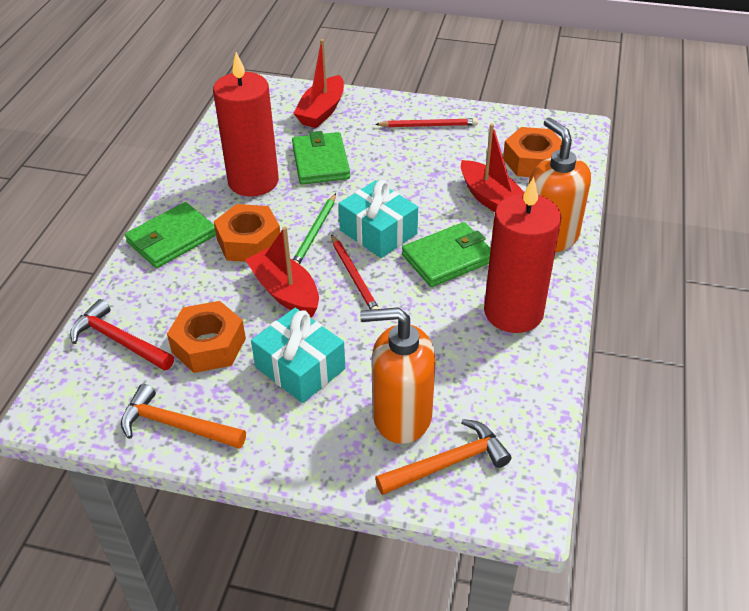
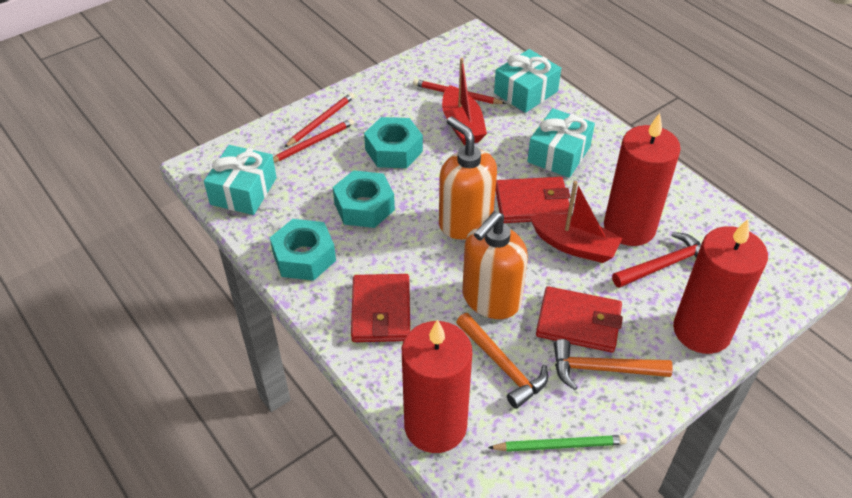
green wallet: [125,202,216,268] [292,131,350,184] [402,222,491,287] = 3 -> none = 0
orange nut: [167,301,246,373] [214,204,280,262] [503,127,562,177] = 3 -> none = 0
red boat: [245,227,319,317] [293,39,344,128] [461,124,525,212] = 3 -> [442,58,487,145] [529,181,622,263] = 2
red candle: [213,52,279,197] [484,177,562,333] = 2 -> [402,320,472,453] [604,113,681,246] [673,219,768,354] = 3
red pencil: [331,234,379,310] [375,118,478,127] = 2 -> [273,119,354,162] [284,93,355,148] [413,79,506,104] = 3
red wallet: none = 0 -> [351,274,410,342] [496,177,571,223] [536,286,623,353] = 3
turquoise gift: [251,308,345,403] [339,180,418,258] = 2 -> [204,145,277,215] [494,49,561,113] [527,108,595,178] = 3
turquoise nut: none = 0 -> [270,219,336,281] [333,170,395,228] [364,117,423,168] = 3

